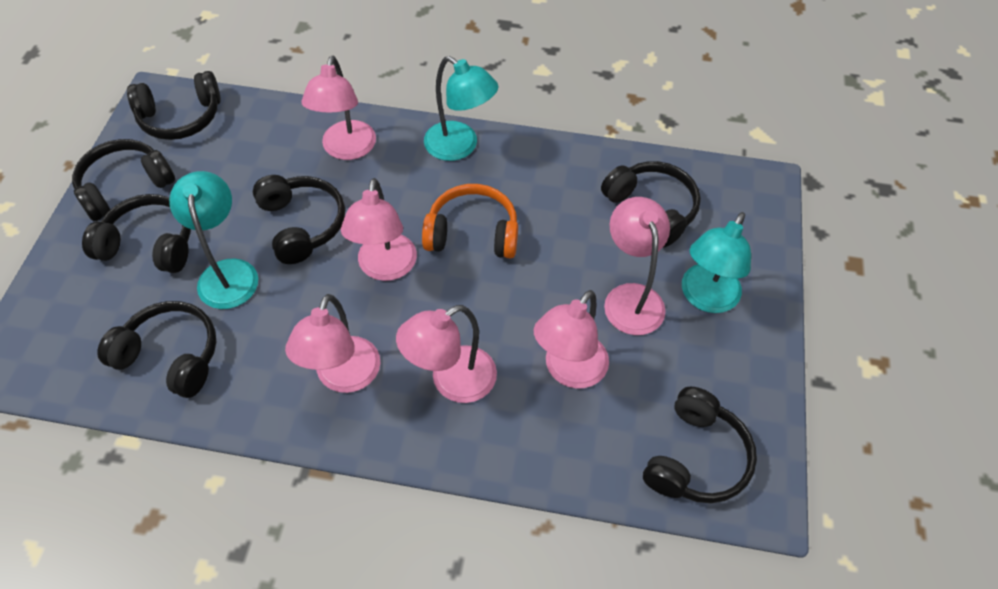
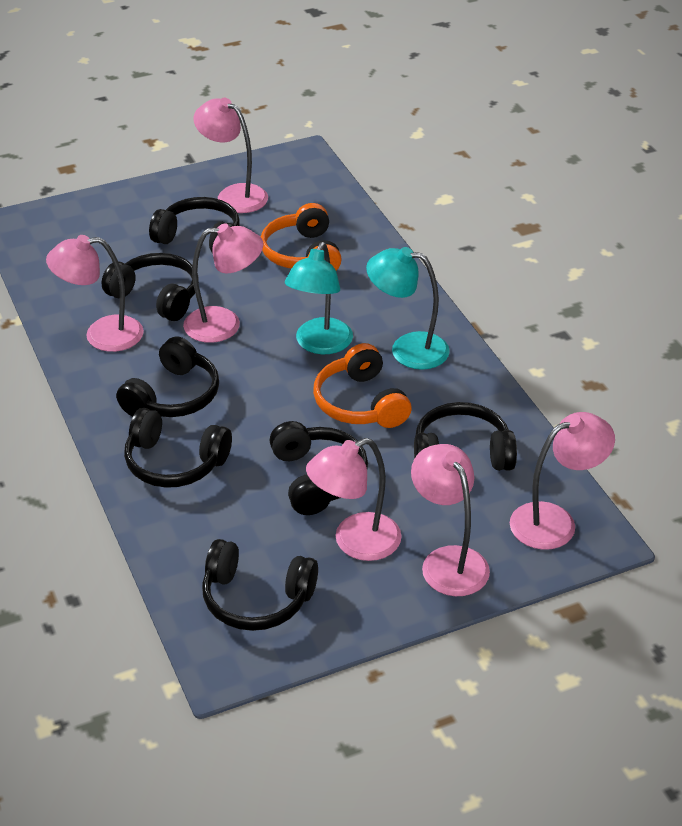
orange headphones: [422,184,518,258] = 1 -> [261,203,342,271] [313,343,412,428] = 2
turquoise lamp: [169,171,258,309] [424,56,498,161] [682,212,751,313] = 3 -> [285,242,353,354] [366,247,450,370] = 2

